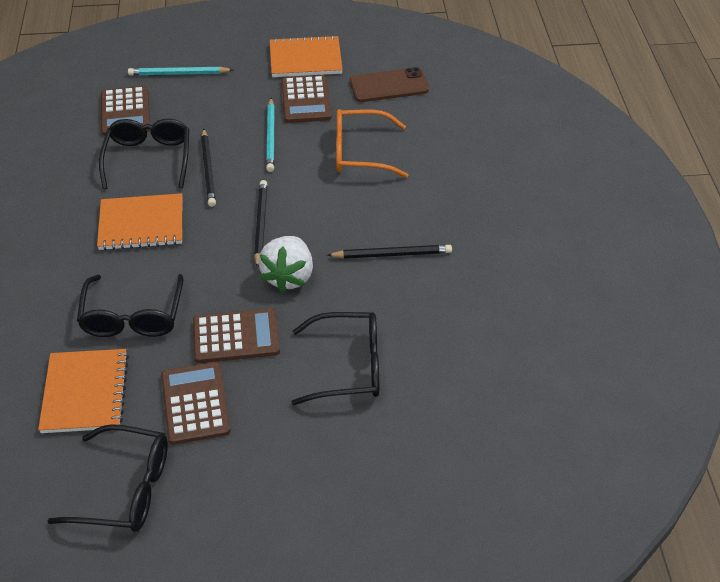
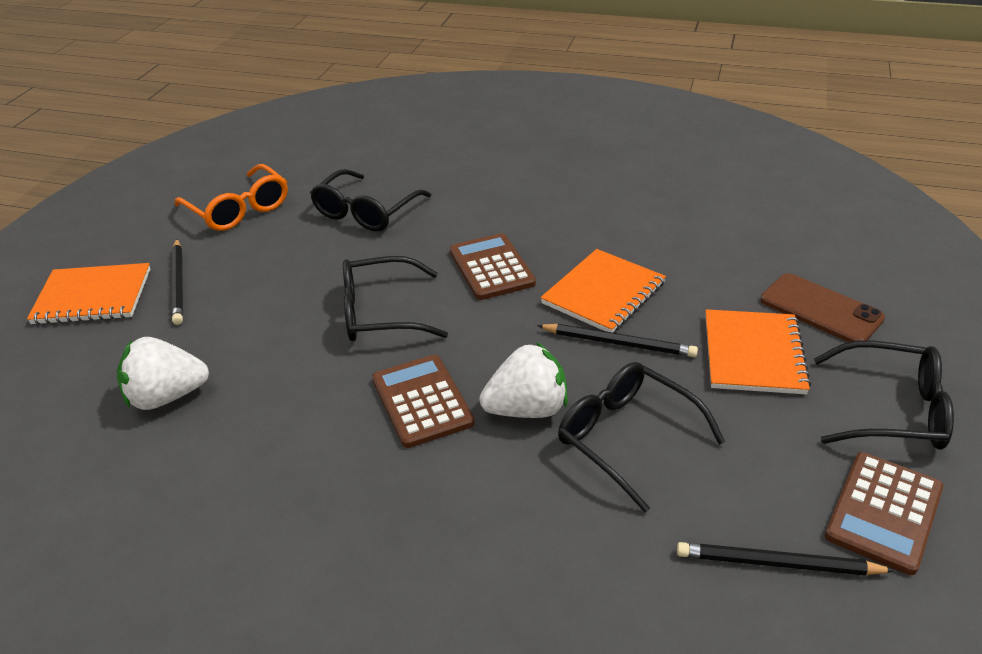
brown calculator: [101,86,150,136] [161,362,231,445] [193,308,280,363] [281,75,332,123] = 4 -> [372,355,474,448] [450,233,536,300] [825,452,943,575] = 3
turquoise pencil: [128,67,233,76] [266,98,275,172] = 2 -> none = 0
white strawberry: [258,236,313,293] = 1 -> [117,337,209,410] [480,342,568,418] = 2

